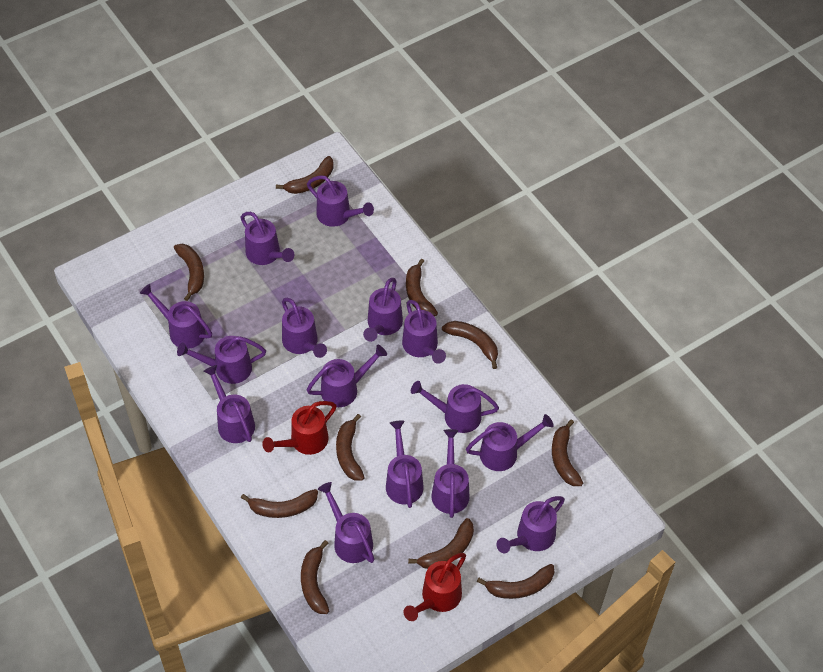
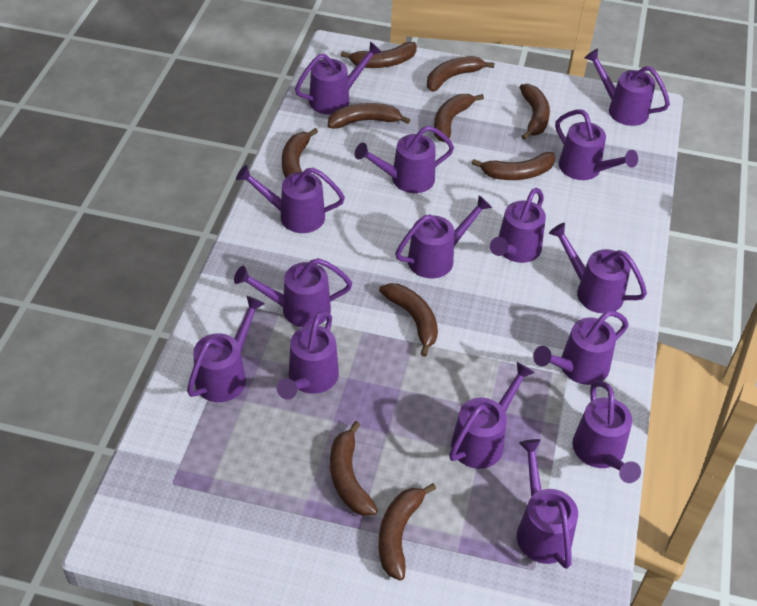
red watering can: [262,401,336,455] [404,553,466,621] = 2 -> none = 0

